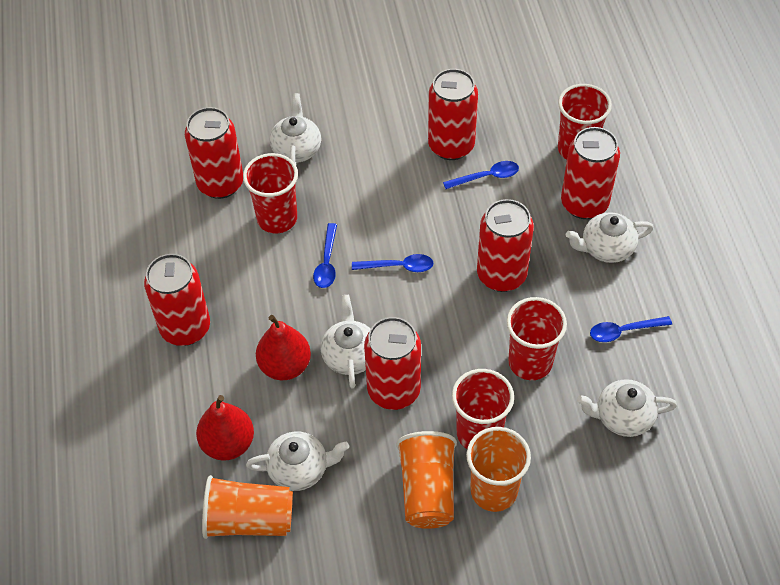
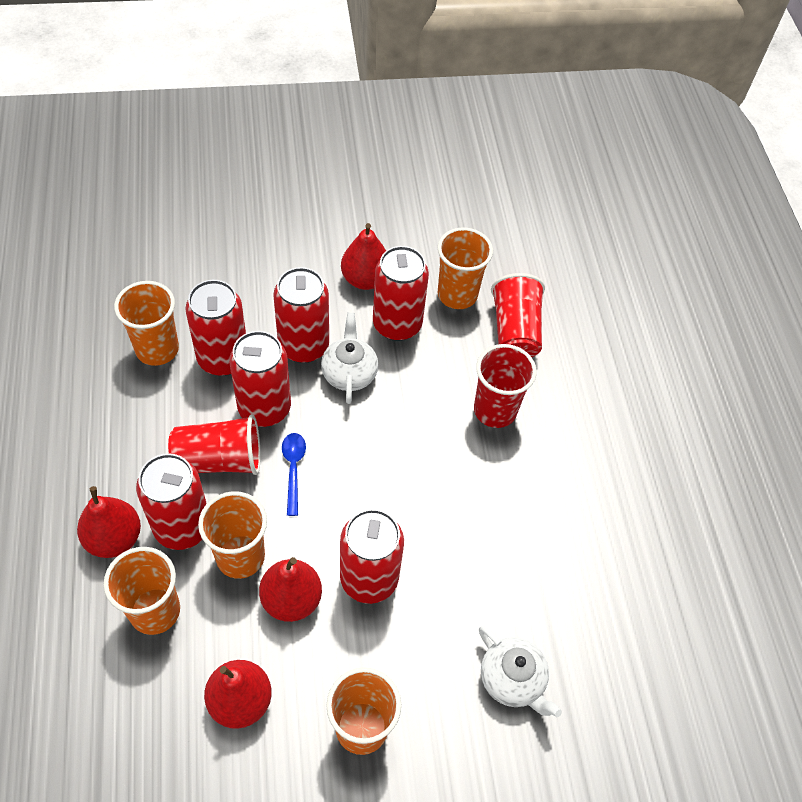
blue spoon: [313,223,337,288] [352,254,433,272] [443,161,519,189] [590,316,672,342] = 4 -> [282,433,306,516] = 1
orange cup: [202,475,293,539] [396,431,457,529] [466,427,531,512] = 3 -> [104,547,180,635] [114,281,179,366] [198,491,267,579] [326,667,401,755] [438,227,493,309] = 5
red cup: [243,153,298,233] [452,369,514,449] [507,297,567,380] [558,84,612,160] = 4 -> [168,414,261,475] [474,344,537,428] [491,273,545,357] = 3
red pear: [196,395,254,461] [256,315,311,380] = 2 -> [77,486,141,558] [204,660,272,729] [259,557,322,622] [341,223,386,290] = 4
white teapot: [246,432,349,491] [270,93,321,167] [321,295,370,388] [566,212,654,263] [577,379,677,437] = 5 -> [321,313,378,404] [479,626,562,717] = 2

